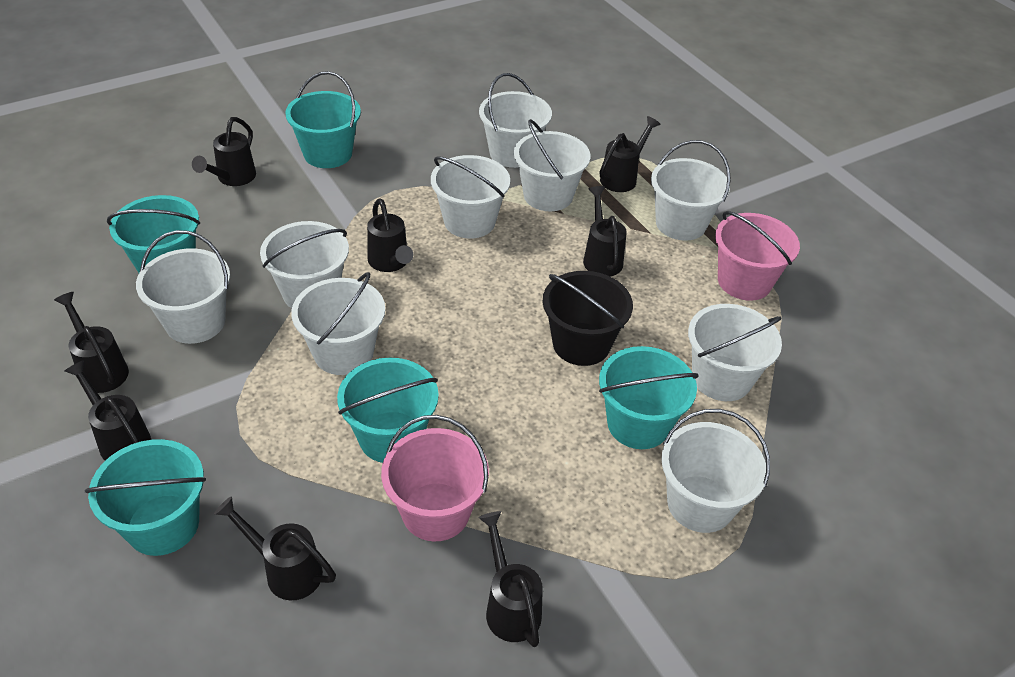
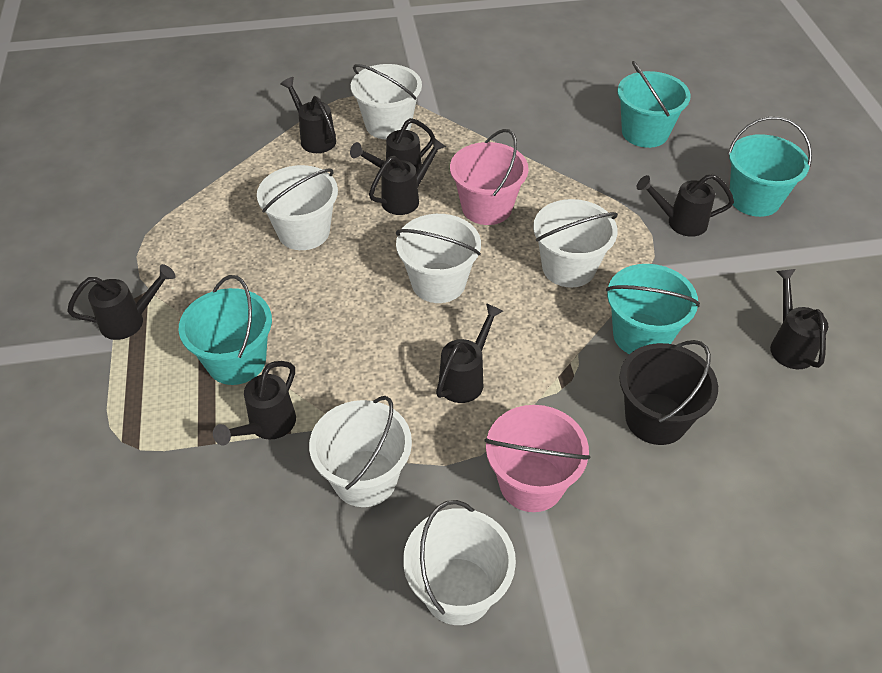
turquoise bucket: [85,439,206,556] [107,195,200,273] [285,71,361,168] [337,358,439,463] [599,346,699,449] = 5 -> [178,275,272,385] [606,264,700,354] [617,61,691,148] [728,117,812,217] = 4
white bucket: [136,230,230,344] [260,221,349,308] [291,272,385,375] [431,155,510,239] [479,73,552,168] [514,119,590,211] [651,140,731,241] [661,409,770,533] [688,304,782,401] = 9 -> [257,165,338,250] [309,396,412,507] [351,64,422,139] [396,214,481,303] [403,500,516,625] [533,199,618,288] = 6

